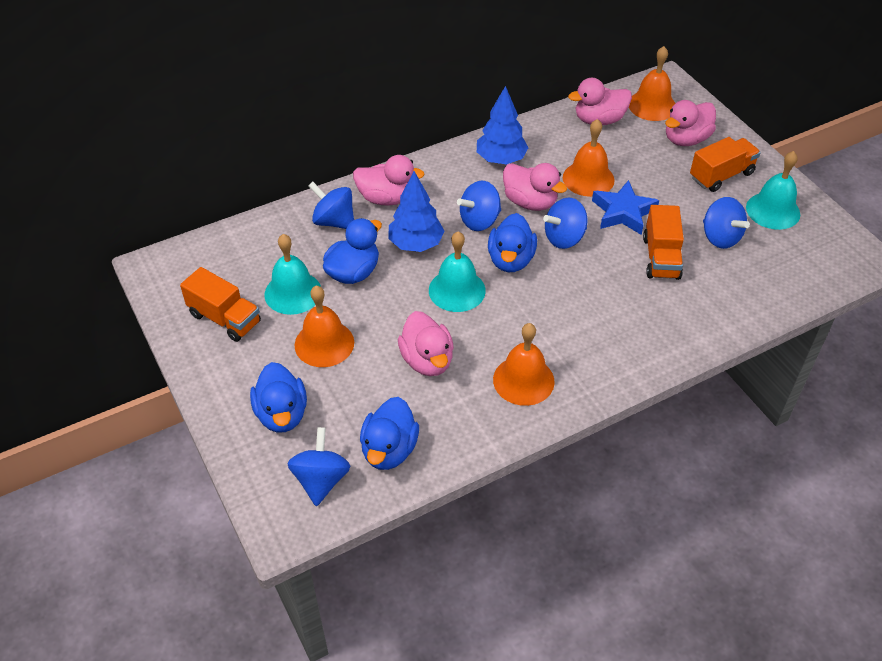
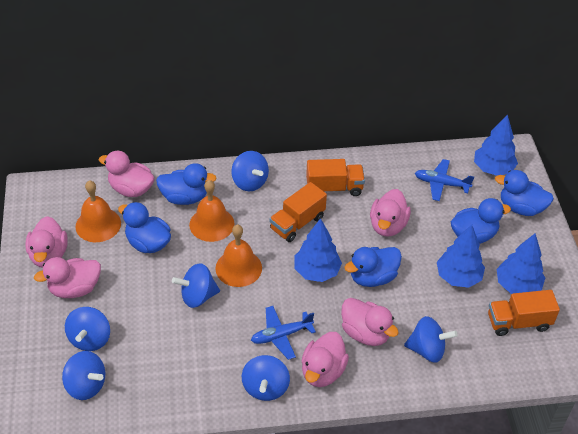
blue duck: [250,362,307,433] [323,218,382,284] [360,397,419,470] [488,213,537,272] = 4 -> [118,202,171,253] [156,163,217,205] [344,247,402,287] [451,198,511,244] [495,170,554,216] = 5
blue plane: none = 0 -> [251,306,316,360] [415,159,474,201] = 2
blue spinning top: [287,427,350,506] [308,182,354,229] [457,181,501,231] [543,197,587,249] [703,197,750,249] = 5 -> [62,351,105,400] [65,307,110,351] [172,263,220,308] [231,151,269,191] [242,355,290,401] [404,316,458,363] = 6
blue star: [592,180,660,235] = 1 -> none = 0
blue tree: [388,171,445,252] [477,86,529,165] = 2 -> [294,218,342,282] [437,224,485,288] [474,114,518,176] [497,233,545,294] = 4
orange bell: [295,285,354,367] [493,323,555,406] [563,119,614,197] [629,46,675,121] = 4 -> [75,180,121,242] [189,180,234,242] [215,224,262,287] = 3
pink duck: [353,155,425,206] [398,311,454,376] [503,163,567,211] [568,78,632,125] [665,100,716,146] = 5 -> [25,216,68,268] [34,257,101,298] [99,151,155,197] [301,332,349,387] [341,298,399,346] [370,189,411,237] = 6
turquoise bell: [265,234,321,315] [429,231,486,312] [746,151,800,230] = 3 -> none = 0

